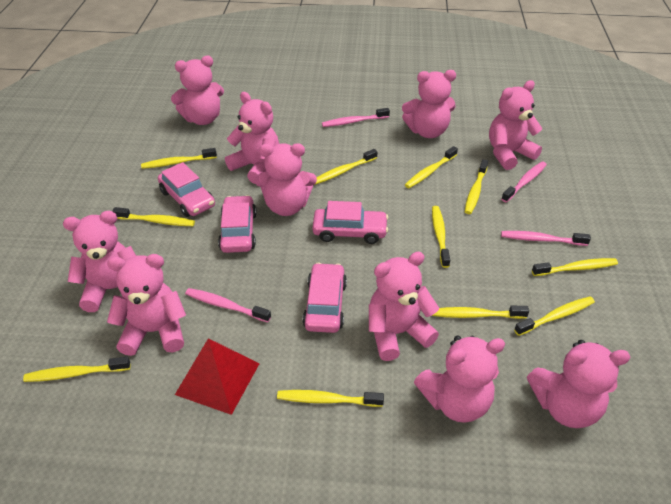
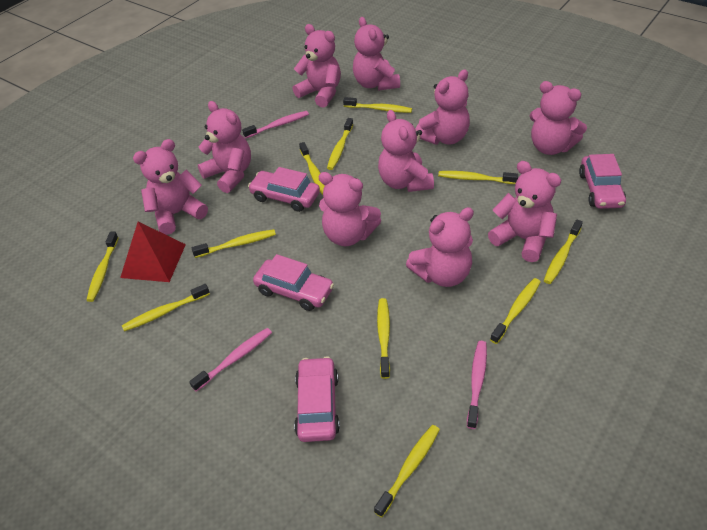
pink toothbrush: [185,288,271,322] [322,108,390,127] [501,162,547,202] [501,231,591,246] = 4 -> [189,328,272,392] [242,111,309,138] [467,341,487,429] = 3

